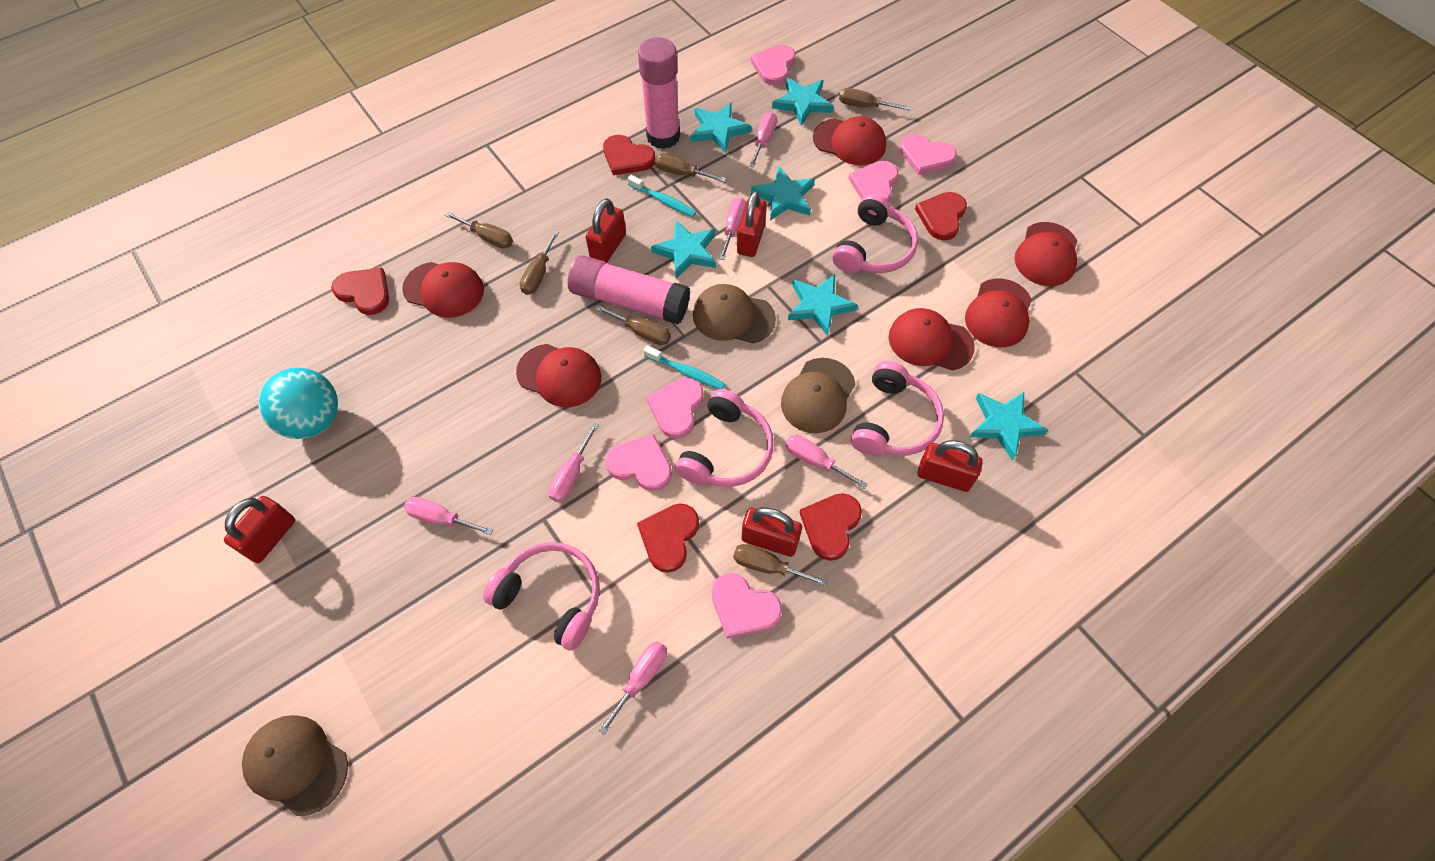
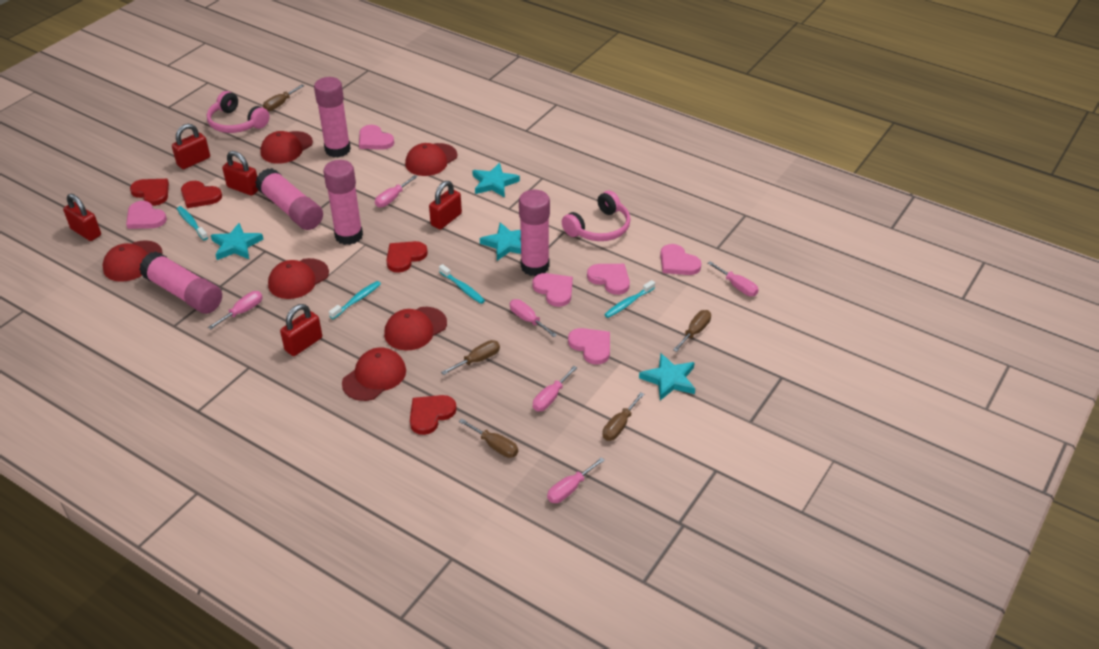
brown cap: [242,715,348,816] [693,284,776,343] [781,358,856,433] = 3 -> none = 0
brown screwdriver: [445,212,513,249] [520,230,559,295] [595,305,671,345] [654,153,726,182] [733,544,828,586] [839,88,910,110] = 6 -> [263,85,304,111] [441,340,500,375] [459,419,518,458] [603,392,644,441] [673,310,711,352] = 5
pink glue stick: [568,255,690,324] [638,37,680,149] = 2 -> [139,251,222,314] [255,168,323,230] [314,77,351,158] [323,160,363,245] [519,190,550,276] = 5
pink headphones: [483,542,600,651] [675,389,774,487] [832,193,918,273] [851,361,944,456] = 4 -> [207,91,270,133] [562,191,631,241] = 2
red heart: [331,268,389,315] [603,135,655,175] [637,504,699,573] [799,493,862,561] [915,192,967,240] = 5 -> [130,179,169,206] [181,181,222,208] [386,241,428,273] [410,395,457,435] = 4
turquoise ball: [258,368,338,439] = 1 -> none = 0
turquoise star: [651,220,716,279] [690,102,751,153] [751,166,815,221] [772,78,834,126] [788,274,857,336] [970,392,1048,461] = 6 -> [211,223,264,260] [472,163,520,197] [480,222,521,261] [639,353,695,400] = 4
turquoise toothbrush: [627,175,696,217] [643,346,725,389] = 2 -> [177,206,208,240] [329,281,381,319] [439,264,485,304] [604,280,655,318] = 4

